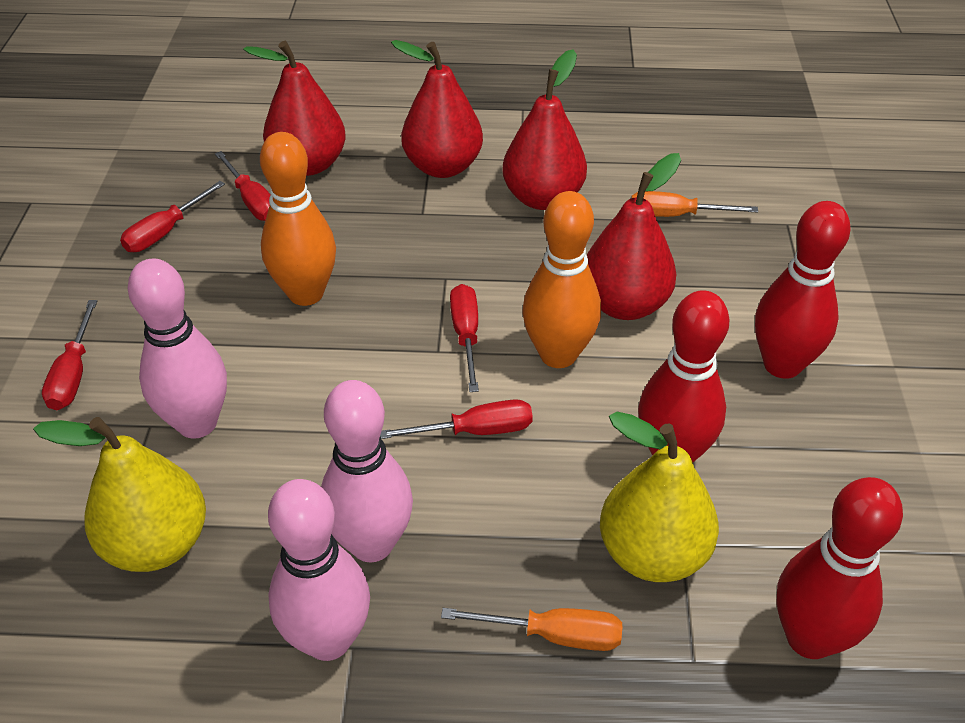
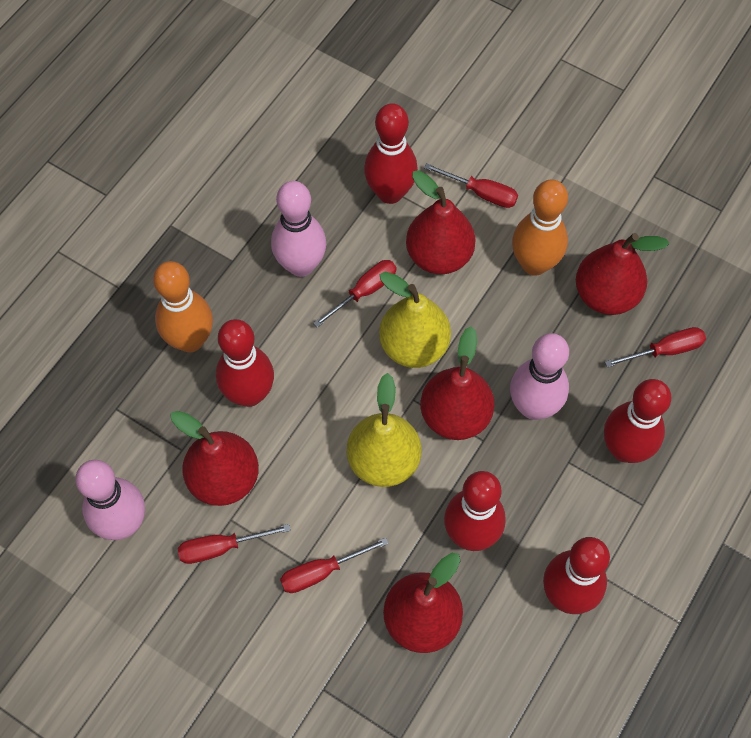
orange screwdriver: [441,608,622,651] [631,191,758,217] = 2 -> none = 0
red bowling pin: [638,290,730,462] [755,201,851,379] [776,477,903,659] = 3 -> [216,319,274,407] [364,103,418,204] [444,471,506,551] [543,537,610,614] [604,379,672,463] = 5
red pear: [243,41,346,176] [391,40,483,178] [502,49,587,210] [587,153,681,320] = 4 -> [171,411,259,506] [383,553,463,653] [406,170,476,274] [420,326,494,440] [576,233,669,315] = 5

